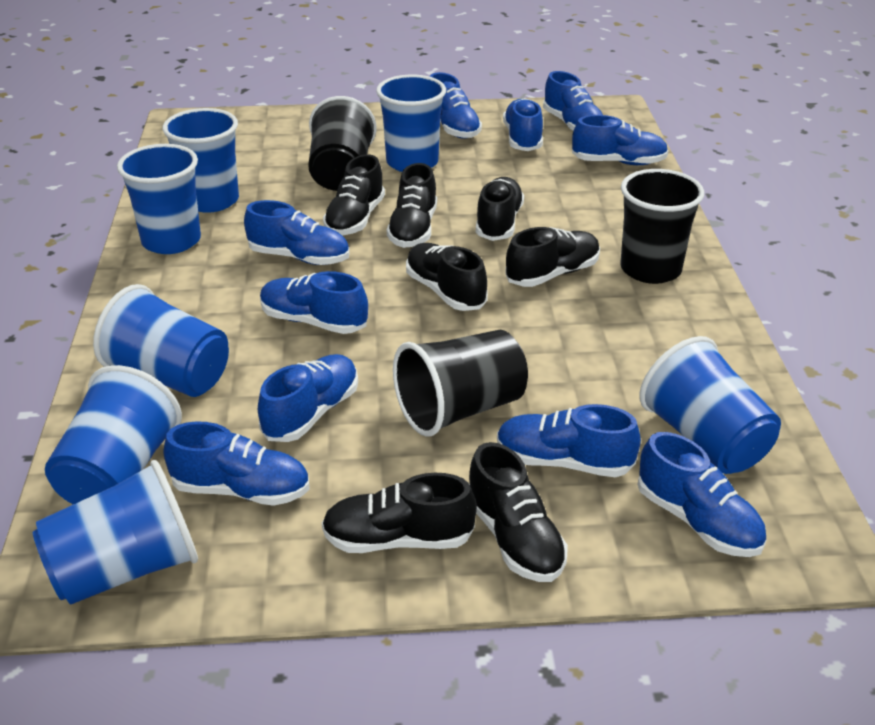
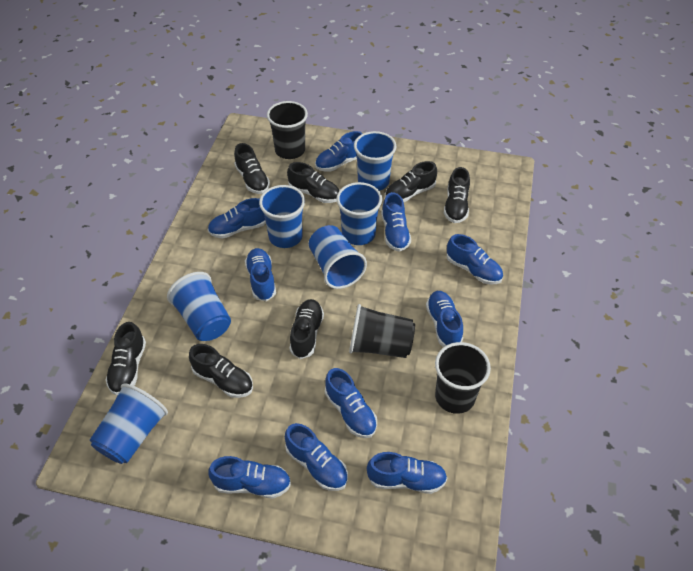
blue cup: [32,460,198,605] [45,365,182,504] [93,284,229,397] [117,144,201,254] [162,108,239,213] [376,75,446,172] [639,336,781,474] = 7 -> [90,383,168,464] [167,272,231,341] [259,185,305,248] [309,225,367,289] [337,182,382,245] [354,131,397,191] = 6

